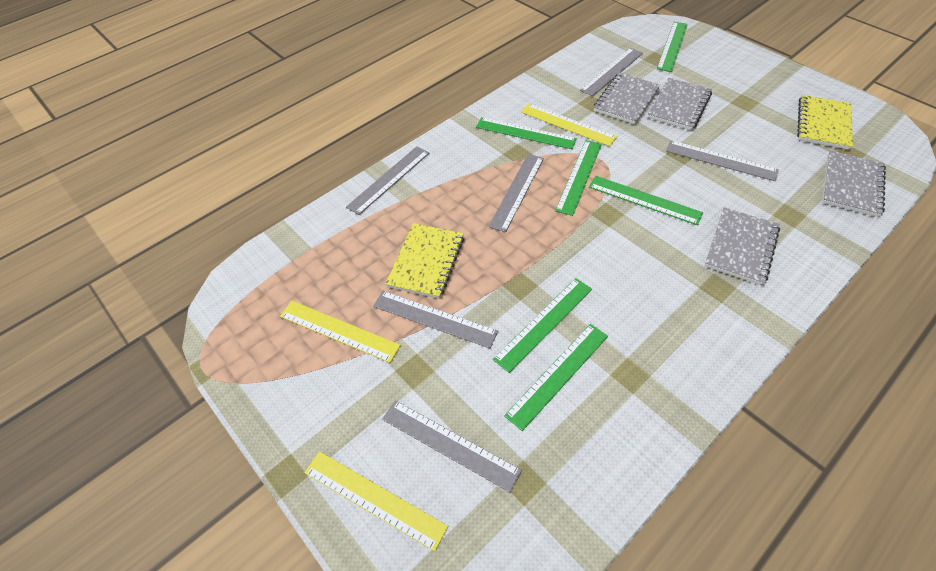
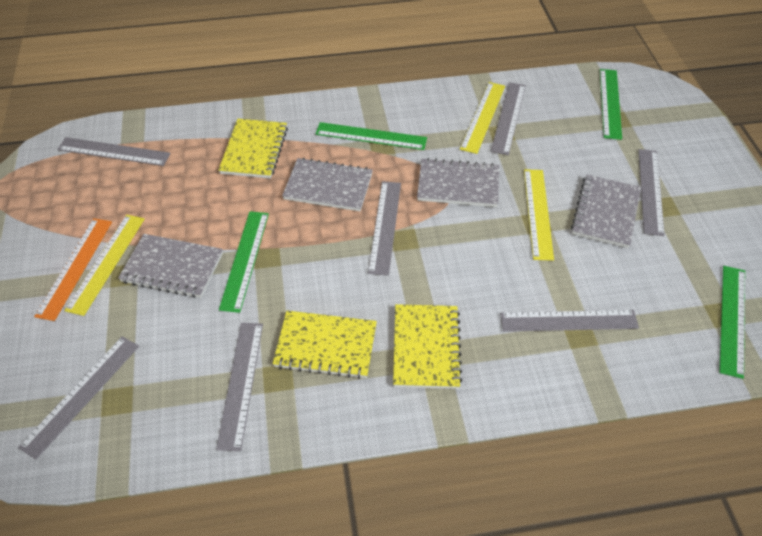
green ruler: [476,117,577,149] [493,278,592,373] [504,324,608,431] [555,140,602,216] [589,176,703,225] [657,22,688,72] = 6 -> [219,211,269,313] [315,122,427,150] [600,69,622,140] [719,266,745,379] = 4
grey ruler: [346,146,429,215] [373,291,498,348] [382,400,522,492] [488,154,544,232] [580,48,643,96] [666,140,779,181] = 6 -> [18,336,139,460] [57,137,170,166] [216,323,263,451] [368,181,401,276] [491,82,526,155] [500,310,639,332] [638,149,665,236] = 7
orange ruler: none = 0 -> [34,218,112,321] = 1
yellow notebook: [385,223,464,299] [797,95,853,150] = 2 -> [218,119,288,179] [272,311,377,379] [393,304,462,389] = 3

